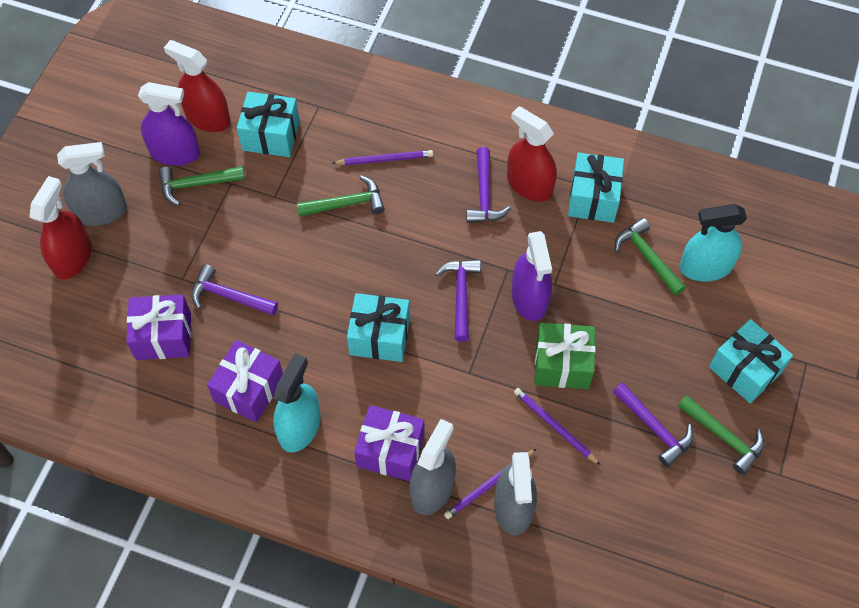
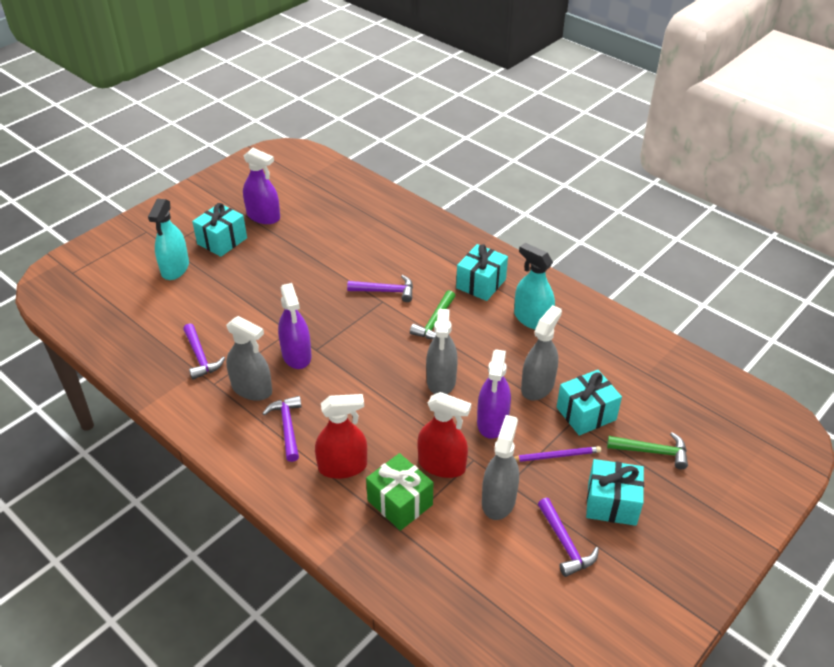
green hammer: [158,166,245,206] [297,175,385,217] [615,218,686,296] [678,395,764,475] = 4 -> [410,290,455,339] [607,432,688,469] = 2
grey spray bottle: [57,142,127,226] [409,419,456,515] [494,452,537,536] = 3 -> [226,316,272,401] [426,309,458,394] [482,415,519,520] [521,305,562,401] = 4
purple gift: [126,295,191,360] [207,340,283,423] [354,405,425,481] = 3 -> none = 0
purple pencil: [332,150,433,165] [444,449,536,519] [514,388,601,466] = 3 -> [514,446,601,462] = 1
purple spray bottle: [138,82,200,166] [512,231,552,321] = 2 -> [243,148,280,224] [278,283,311,369] [477,349,511,439] = 3
red spray bottle: [29,176,92,280] [164,40,231,132] [507,106,557,202] = 3 -> [315,394,367,479] [417,392,471,478] = 2

